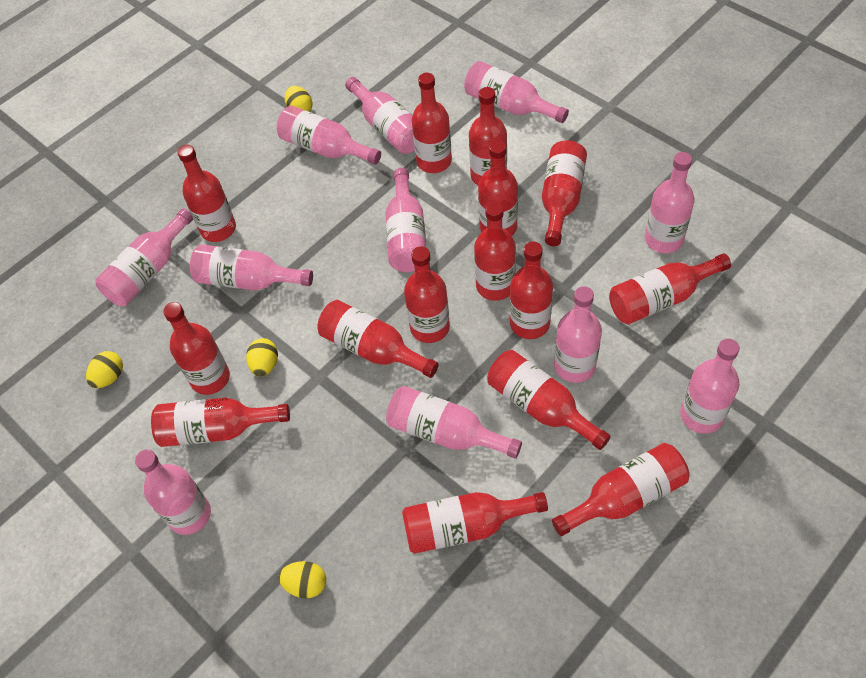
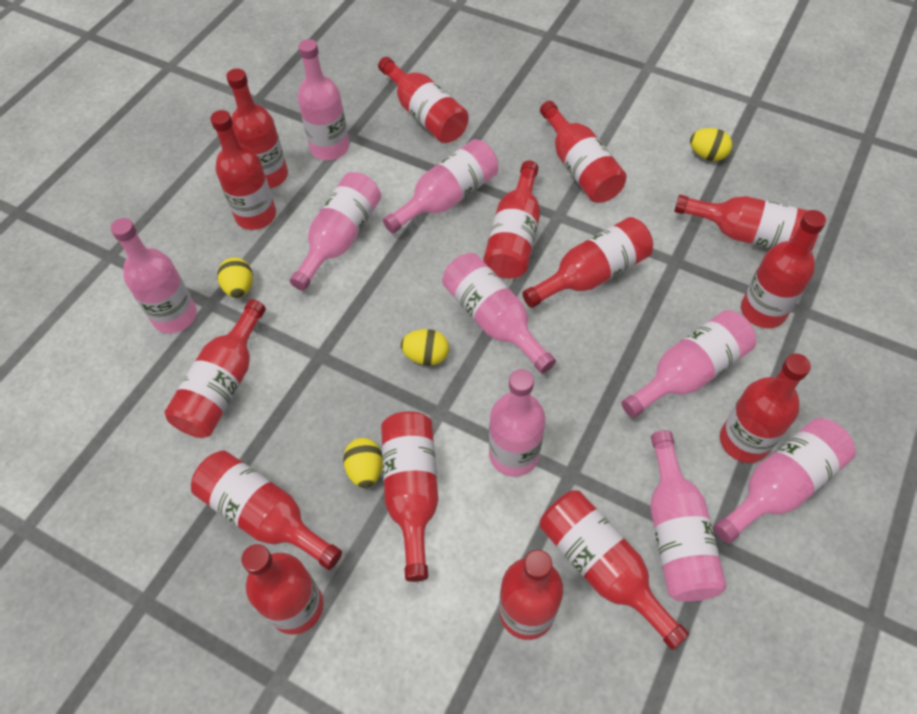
pink bottle: [95,208,193,306] [135,450,211,535] [190,244,313,290] [276,106,381,165] [345,77,415,154] [385,168,426,272] [386,386,522,458] [464,61,569,123] [554,286,602,383] [645,152,695,253] [680,339,739,434] = 11 -> [111,218,197,334] [290,172,381,291] [298,39,349,160] [383,139,498,233] [442,253,556,373] [489,369,545,477] [622,310,756,418] [650,430,727,602] [714,418,856,543] = 9

